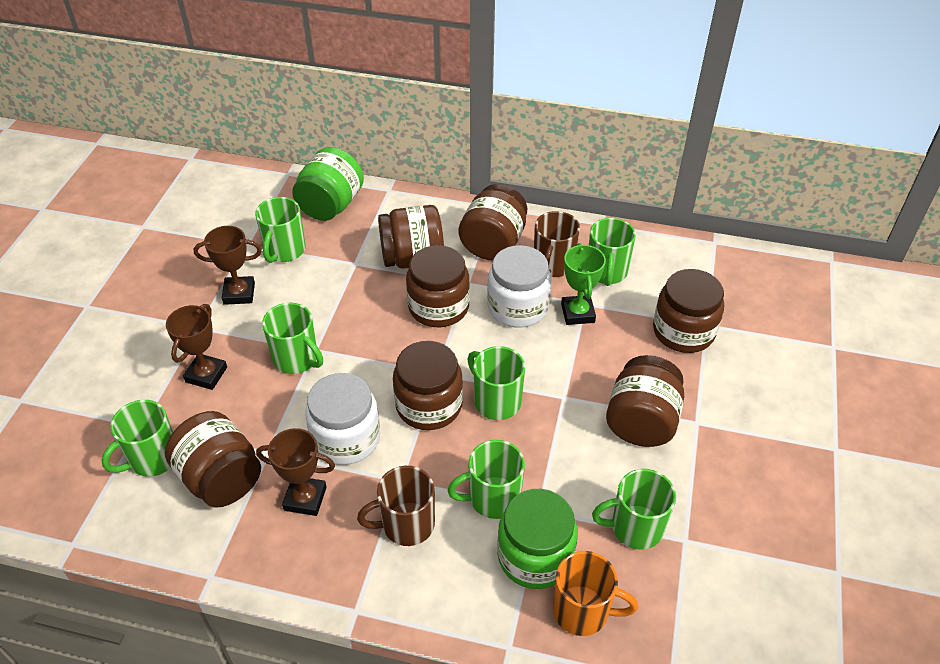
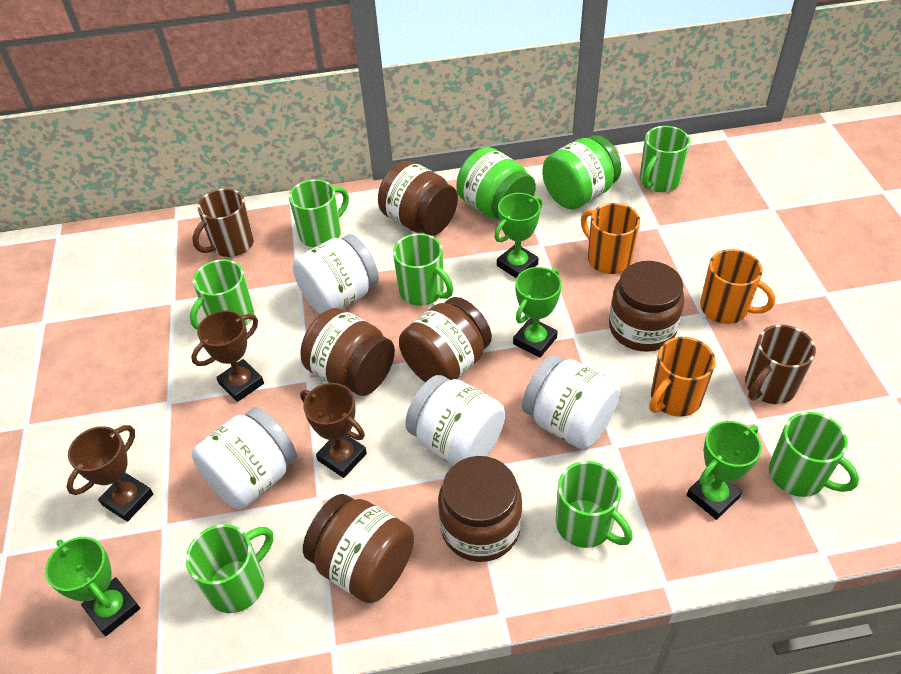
brown jar: [165,411,261,508] [378,205,444,269] [393,341,463,430] [406,245,470,327] [459,184,527,260] [606,355,684,447] [653,269,724,353] = 7 -> [300,308,395,396] [303,494,414,603] [378,161,458,236] [399,297,492,382] [438,456,522,562] [609,261,684,352] = 6
green trophy: [561,243,606,325] = 1 -> [45,537,140,636] [494,193,542,278] [513,267,562,358] [687,421,762,520] = 4
orange mug: [553,551,638,636] = 1 -> [581,203,640,274] [649,337,716,416] [700,249,775,324] = 3
white jar: [305,373,380,465] [487,245,551,328] = 2 -> [192,407,297,510] [293,234,379,314] [405,375,505,465] [522,355,620,449] = 4

